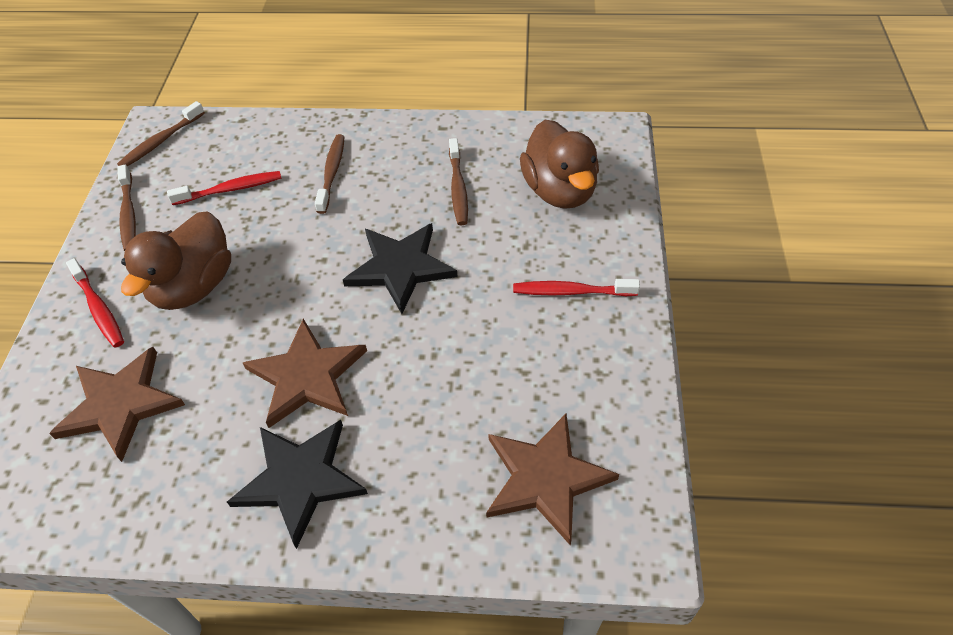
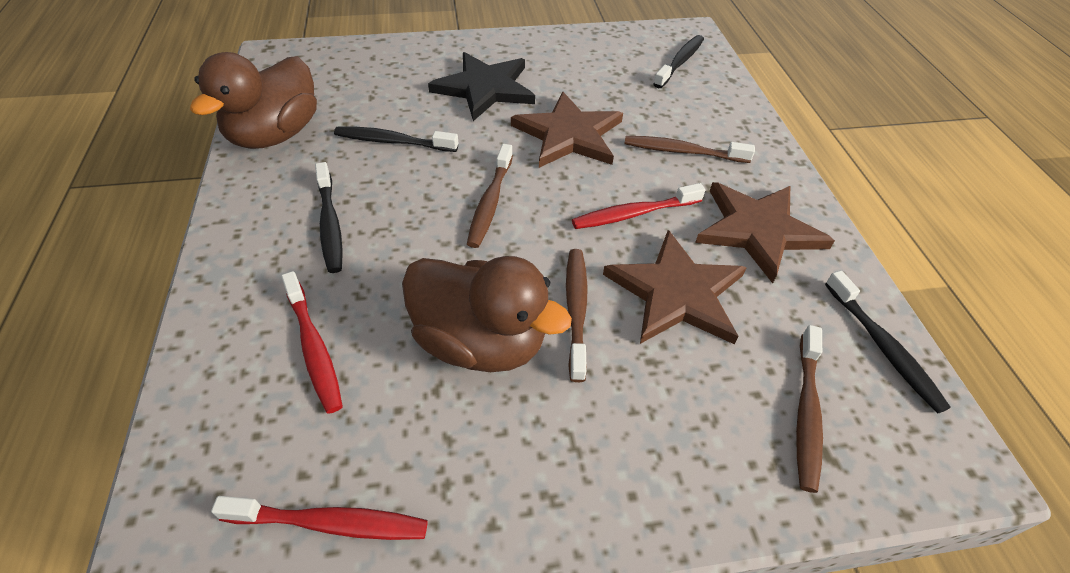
black star: [227,420,368,549] [343,223,458,314] = 2 -> [428,52,535,121] = 1
black toothbrush: none = 0 -> [315,162,343,273] [334,127,459,152] [653,35,704,88] [825,270,951,413] = 4

